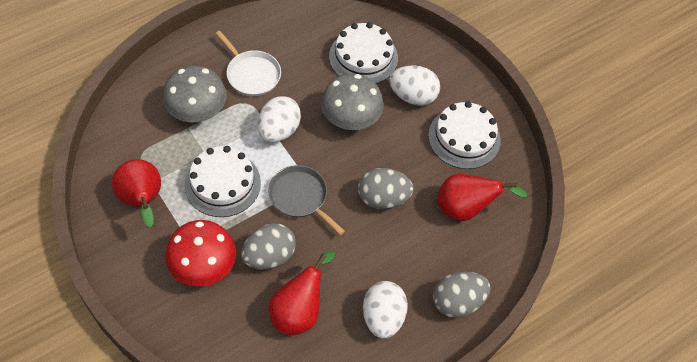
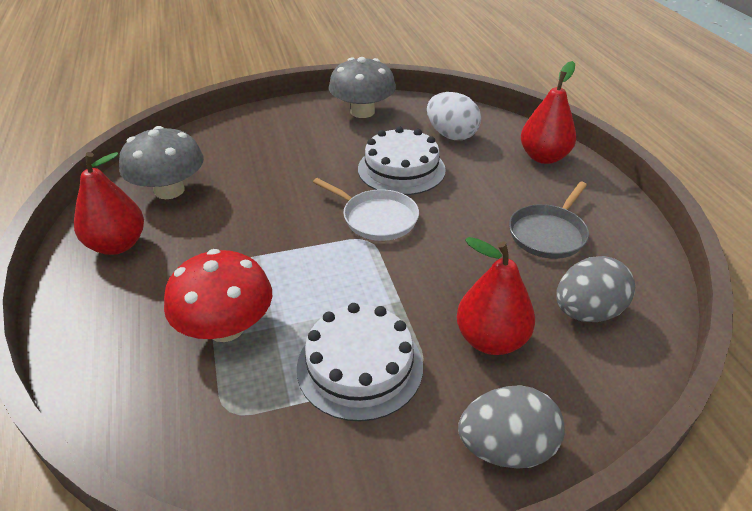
grey egg: [241,223,296,270] [358,168,414,209] [433,271,491,318] = 3 -> [458,385,565,469] [556,256,635,322] = 2
white cake: [184,146,261,217] [329,22,398,84] [428,101,501,169] = 3 -> [297,303,423,421] [358,126,446,195] = 2
white egg: [258,96,301,143] [363,281,408,339] [389,65,440,106] = 3 -> [427,92,481,140] = 1

